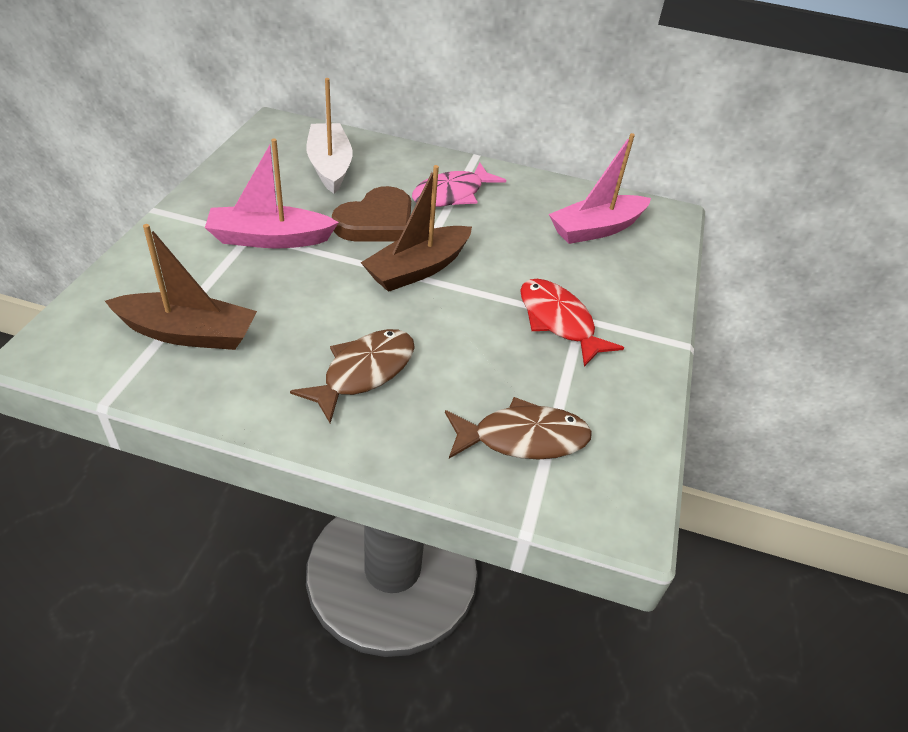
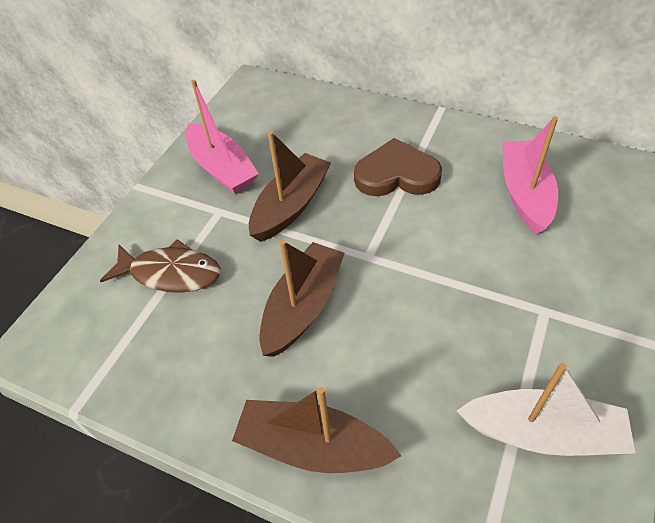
brown boat: [105,224,257,350] [361,165,472,292] = 2 -> [232,387,401,473] [249,131,331,242] [259,240,345,357] = 3
brown fish: [290,329,415,423] [445,397,592,459] = 2 -> [100,239,221,293] = 1
pink fish: [412,162,506,207] = 1 -> none = 0
red fish: [520,279,624,367] = 1 -> none = 0

